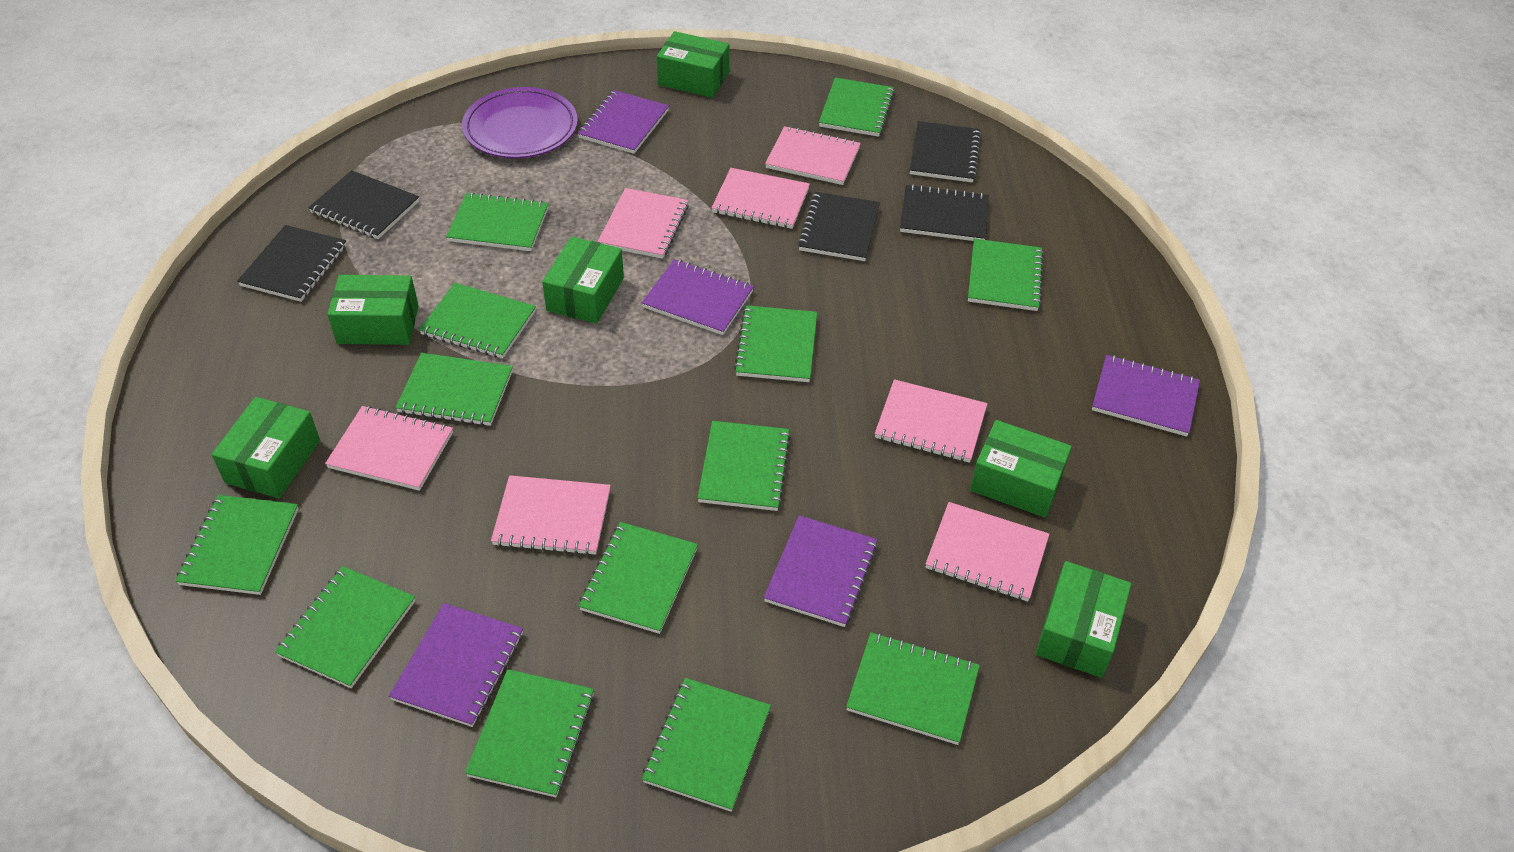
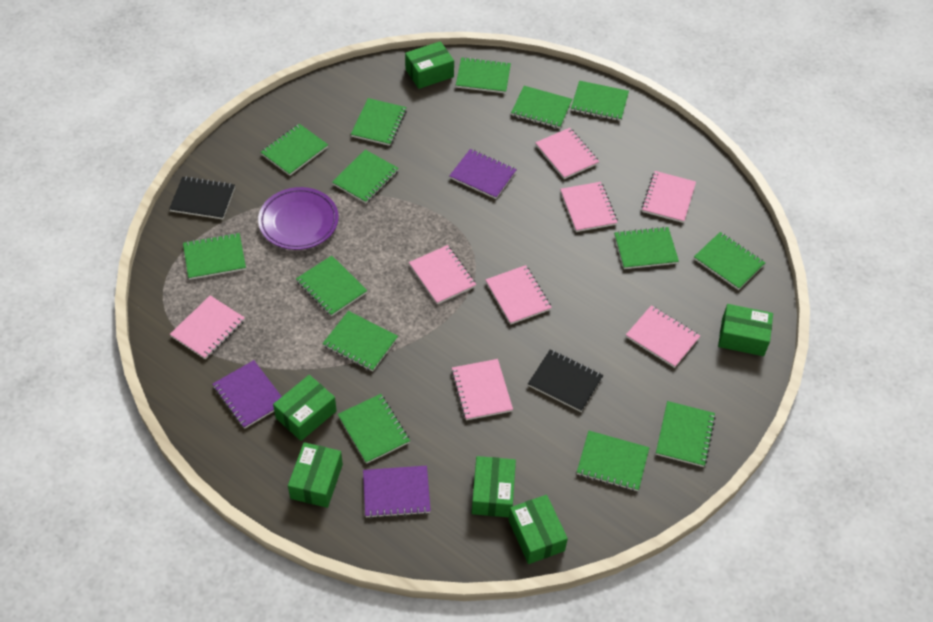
black notebook: [237,225,347,302] [308,170,419,239] [797,192,880,261] [900,184,989,241] [910,121,981,183] = 5 -> [169,176,235,219] [528,349,603,412] = 2
green notebook: [176,495,299,595] [275,566,415,688] [395,353,513,426] [419,283,536,359] [446,192,548,251] [465,669,594,797] [579,522,698,634] [642,678,771,812] [698,421,791,511] [734,305,817,382] [819,78,895,137] [846,632,980,745] [968,239,1044,311] = 13 -> [183,233,246,280] [261,124,328,176] [296,255,367,316] [322,311,398,372] [332,150,399,203] [338,394,410,464] [351,98,407,146] [456,57,511,93] [511,86,572,129] [571,81,629,121] [577,431,649,491] [614,226,679,269] [656,401,716,467] [694,232,765,290] = 14
pink notebook: [325,406,453,491] [491,475,611,556] [598,188,689,259] [711,168,810,229] [765,126,861,185] [875,379,987,463] [926,502,1049,602] = 7 -> [170,295,245,359] [409,245,476,304] [451,359,513,420] [486,265,552,325] [535,128,599,179] [560,182,618,232] [626,305,700,368] [642,171,696,223] = 8
purple notebook: [389,603,523,727] [578,90,669,154] [642,259,754,335] [764,515,878,627] [1092,355,1200,437] = 5 -> [213,360,282,429] [363,466,431,518] [449,149,517,199] = 3

